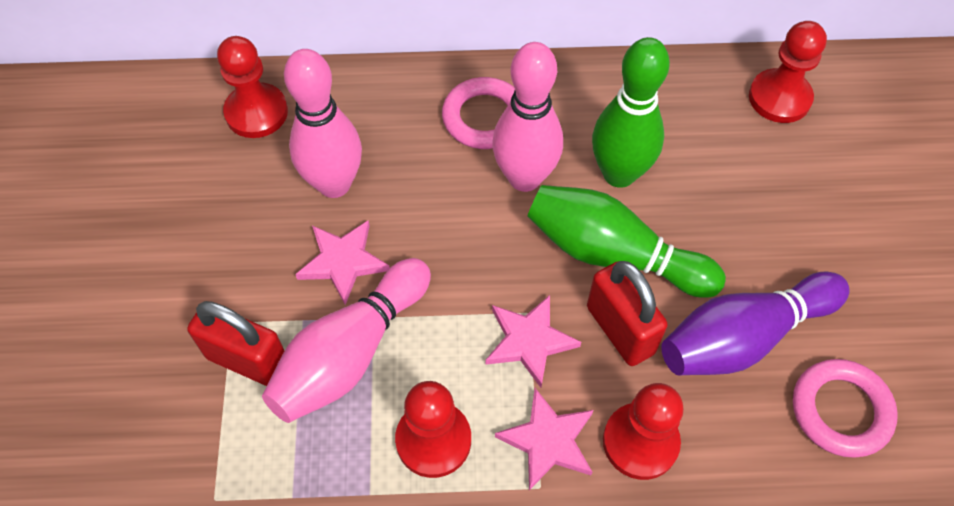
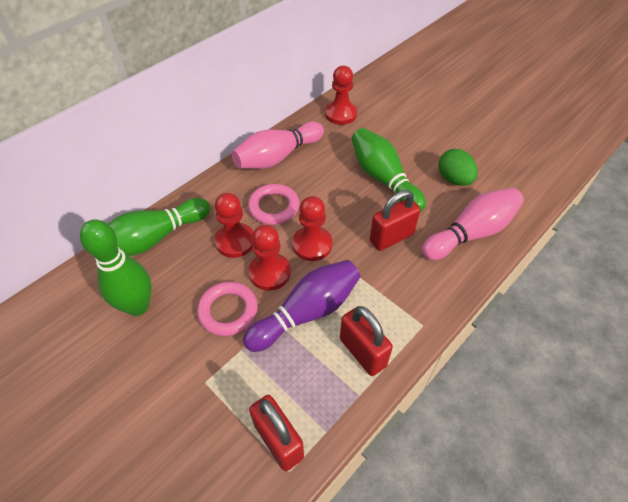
green bowling pin: [527,185,726,298] [592,37,670,188] = 2 -> [80,219,152,316] [108,198,210,256] [351,128,426,212] = 3
green egg: none = 0 -> [438,149,478,186] = 1
pink bowling pin: [262,258,431,423] [284,49,362,198] [492,42,563,192] = 3 -> [232,122,324,169] [422,188,524,260] = 2
pink star: [295,220,390,305] [486,295,581,388] [495,388,593,490] = 3 -> none = 0
red padlock: [187,301,284,386] [587,261,668,366] = 2 -> [249,395,304,471] [340,306,393,376] [370,190,420,251] = 3

